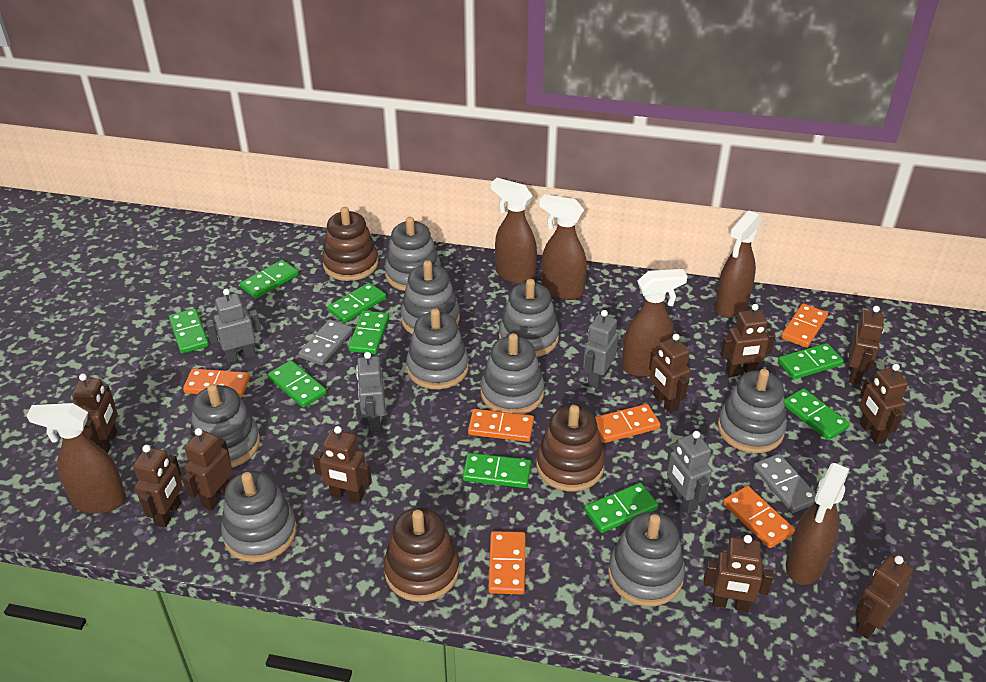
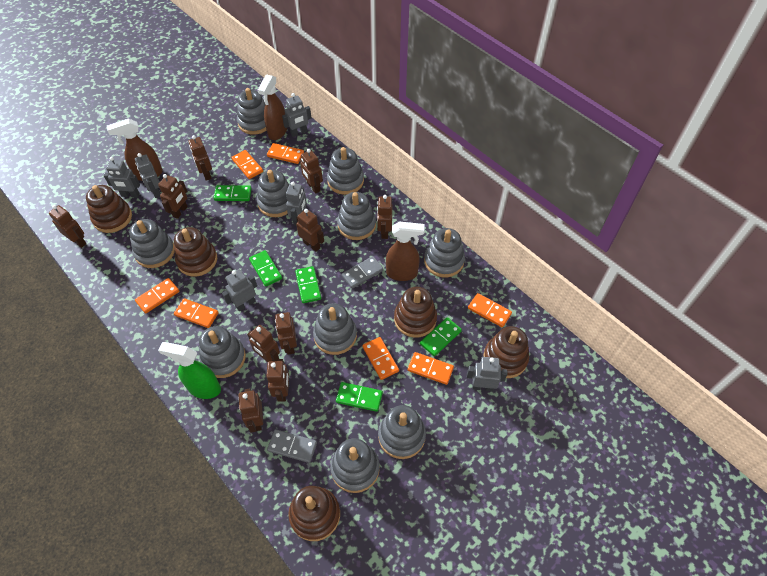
brown spray bottle: [27,403,126,514] [491,178,537,284] [540,194,587,300] [622,269,688,377] [715,210,762,318] [786,463,850,585] = 6 -> [107,118,163,181] [258,74,287,140] [386,221,425,281] = 3
brown stacking toy: [322,207,378,281] [384,508,459,602] [536,405,605,492] = 3 -> [86,185,132,233] [174,227,217,277] [288,486,340,541] [394,287,437,338] [483,326,529,378] = 5
green domino: [169,308,209,354] [240,260,299,299] [268,360,327,408] [327,283,386,323] [348,310,389,354] [463,453,531,488] [584,483,658,533] [778,343,844,379] [785,388,850,440] = 9 -> [214,185,252,201] [249,250,282,287] [295,266,321,303] [336,382,383,412] [420,317,462,356] = 5
green spray bottle: none = 0 -> [158,342,221,399] = 1
grey robot: [206,288,261,363] [356,352,385,432] [583,310,618,389] [667,431,712,513] = 4 -> [104,157,140,198] [135,153,161,198] [222,269,257,311] [282,93,311,137] [286,182,307,226] [467,357,507,391] = 6
grey stacking toy: [190,384,260,468] [221,471,297,562] [385,217,441,291] [401,260,460,334] [406,309,469,389] [480,333,544,414] [499,279,559,357] [608,512,685,606] [718,369,787,453] = 9 -> [129,219,175,268] [199,326,246,378] [237,88,267,135] [257,170,289,217] [313,303,357,355] [327,147,364,195] [330,438,380,493] [337,192,376,240] [378,405,426,459] [424,228,465,277] = 10
orange domino: [183,368,250,397] [468,409,534,442] [488,531,525,594] [595,404,661,443] [723,486,795,548] [781,303,828,348] = 6 -> [135,278,179,314] [174,298,219,328] [231,150,263,179] [267,143,304,164] [362,337,399,380] [408,352,454,385] [468,293,512,327] = 7

